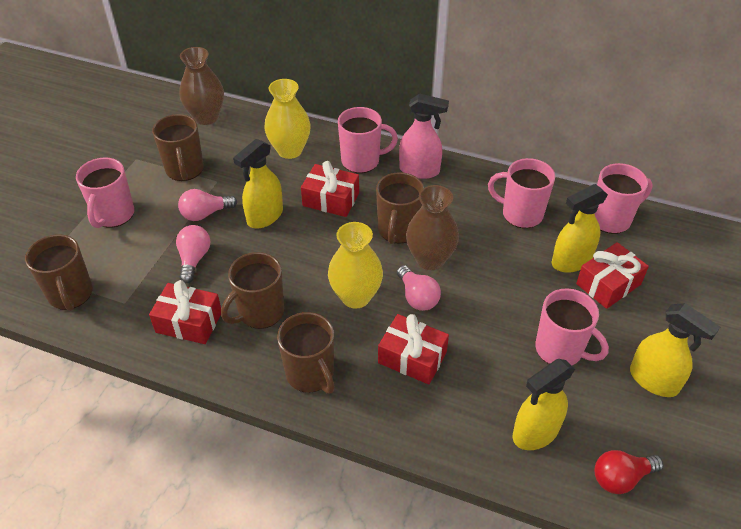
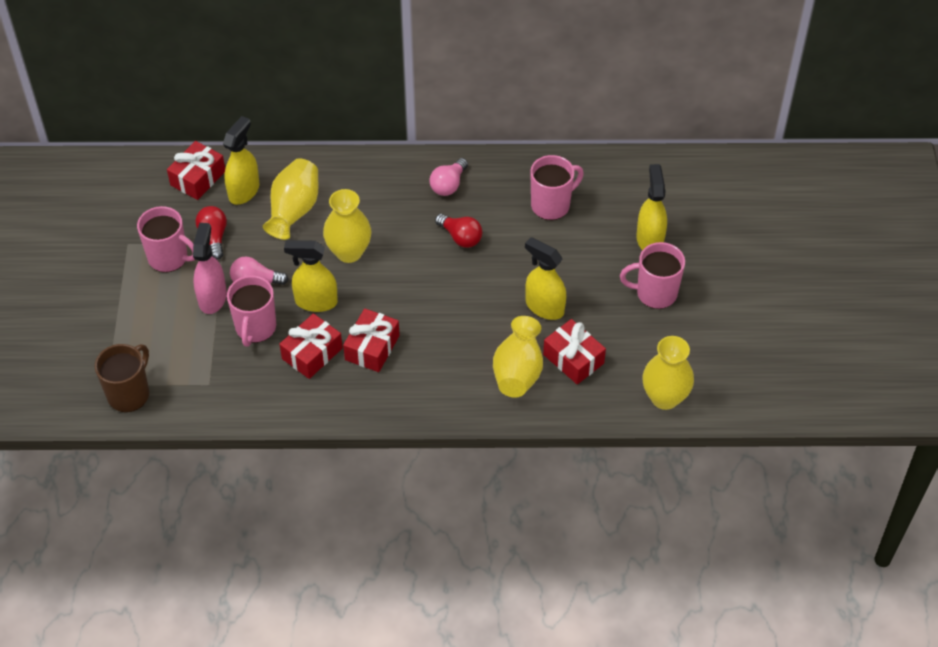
brown mug: [25,234,93,311] [152,114,204,181] [221,252,284,329] [277,312,335,394] [376,172,424,244] = 5 -> [95,344,149,412] = 1
brown vase: [179,47,224,125] [406,185,459,270] = 2 -> none = 0
pink light bulb: [176,225,210,283] [178,189,237,221] [397,265,441,311] = 3 -> [230,256,288,285] [430,158,468,196] = 2
pink mug: [76,158,134,228] [338,107,398,173] [488,158,555,228] [535,288,609,365] [595,163,653,234] = 5 -> [137,206,195,272] [227,276,276,347] [530,155,584,220] [620,242,685,309] = 4
red light bulb: [595,450,664,494] = 1 -> [196,206,227,260] [435,214,482,248] = 2
yellow vase: [264,79,311,159] [328,222,383,308] = 2 -> [263,158,318,240] [323,189,371,263] [493,316,543,397] [642,336,694,410] = 4

